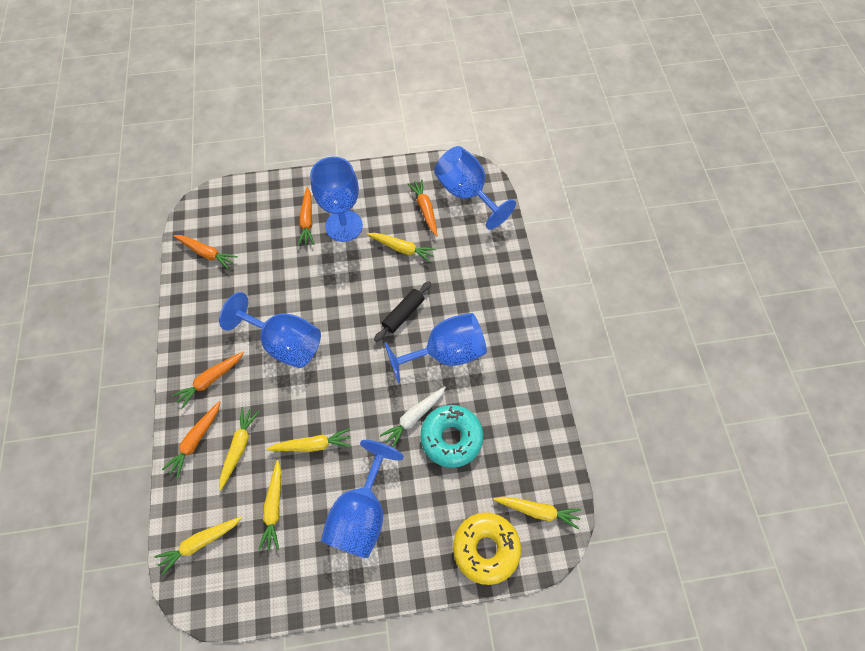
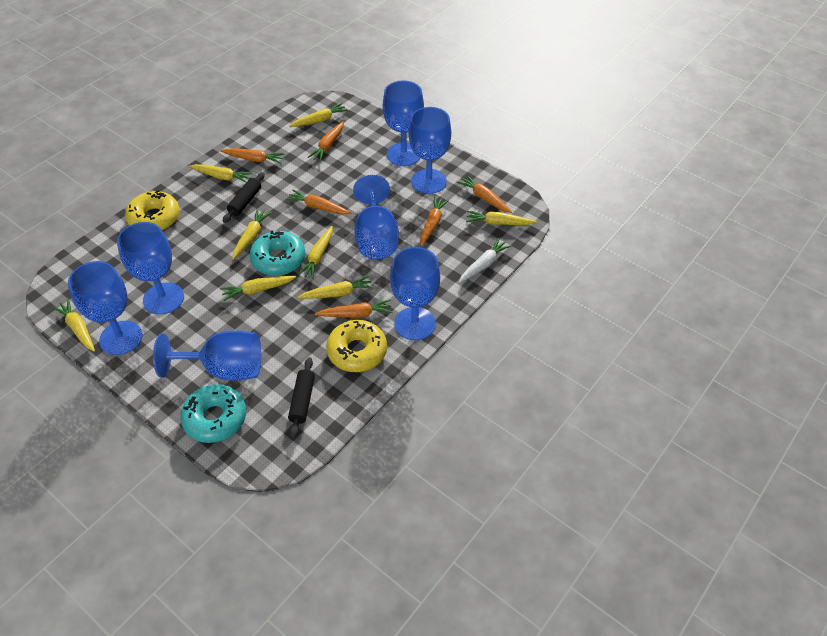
black rolling pin: [374,281,431,342] = 1 -> [223,172,265,223] [288,357,315,438] = 2
blue goblet: [219,292,321,368] [310,157,363,242] [321,440,404,558] [384,313,487,384] [434,146,516,230] = 5 -> [68,261,143,355] [117,222,184,315] [153,330,261,381] [353,175,399,259] [383,81,424,166] [390,247,440,340] [409,107,451,194] = 7
orange carrot: [162,401,221,478] [172,351,244,409] [173,235,238,270] [298,187,314,246] [408,180,438,237] = 5 -> [220,148,285,164] [286,190,351,214] [308,121,344,162] [315,299,393,318] [420,196,449,246] [456,175,512,213] = 6
turquoise donut: [420,405,484,468] = 1 -> [180,384,246,443] [250,230,305,276] = 2
yellow carrot: [154,516,242,575] [220,407,259,490] [258,460,281,550] [267,428,351,452] [367,233,436,262] [493,497,581,529] = 6 -> [52,299,95,352] [189,164,253,183] [221,276,296,301] [232,209,272,260] [289,103,348,127] [297,226,333,279] [297,275,373,299] [466,211,537,225] = 8
yellow donut: [453,512,521,585] = 1 -> [125,190,180,230] [326,320,387,372] = 2

